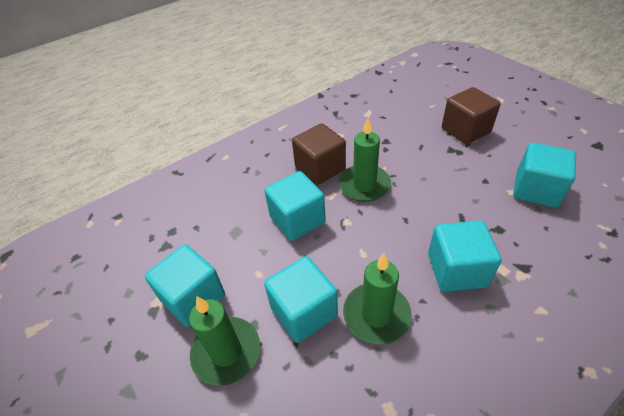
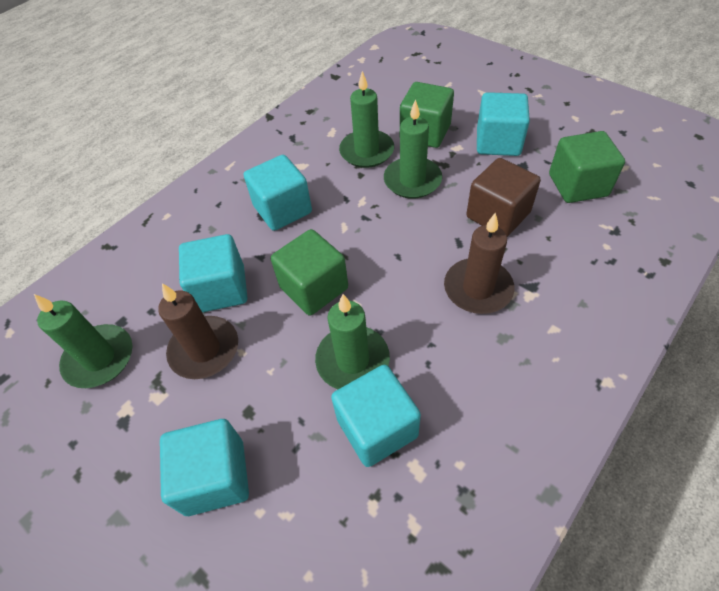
brown candle: none = 0 -> [158,283,238,379] [444,212,514,314] = 2
brown cube: [292,123,346,185] [442,87,501,144] = 2 -> [466,158,541,237] = 1
green candle: [189,296,260,386] [339,118,391,202] [343,253,412,344] = 3 -> [34,294,132,388] [315,294,390,389] [339,71,394,168] [384,99,442,199] = 4
green cube: none = 0 -> [271,229,348,315] [400,82,454,148] [549,131,625,203] = 3

